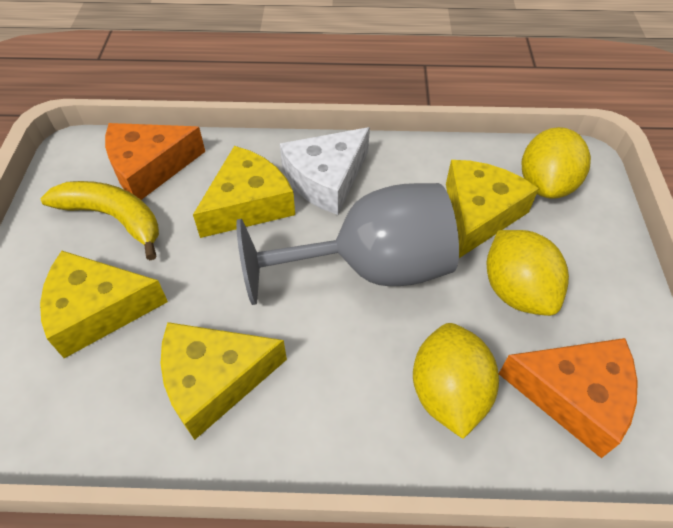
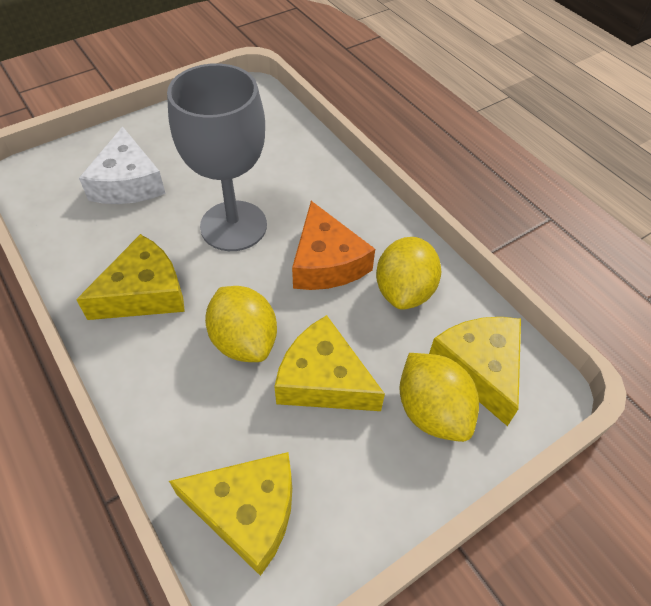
orange cheese: [105,123,205,200] [499,338,638,458] = 2 -> [292,201,375,290] = 1
yellow banana: [40,181,159,260] = 1 -> none = 0

